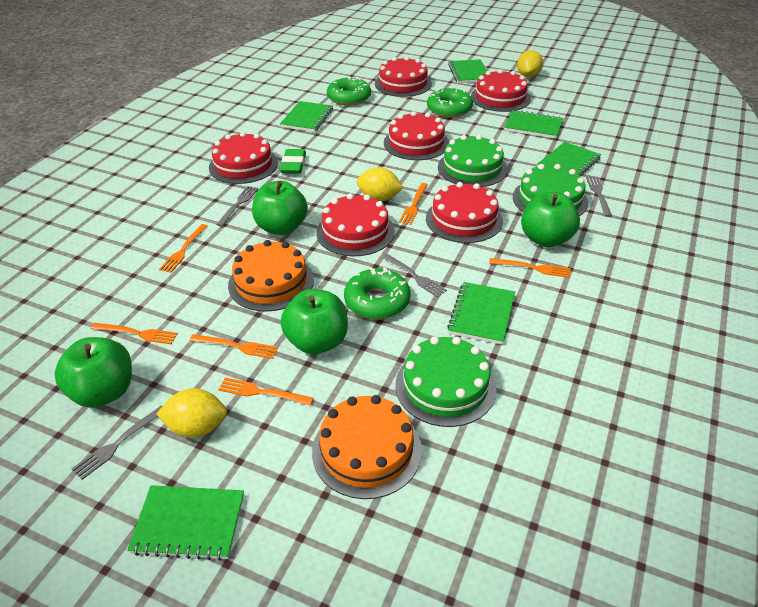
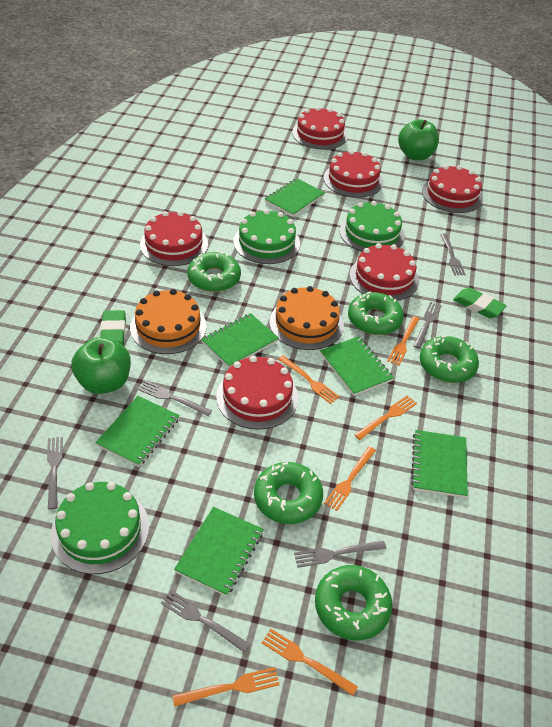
green apple: [54,337,132,408] [252,181,308,235] [280,289,348,354] [521,192,580,247] = 4 -> [71,337,131,394] [398,119,439,160] = 2
green donut: [327,76,371,106] [344,267,410,319] [427,88,473,118] = 3 -> [187,251,241,292] [254,462,323,524] [315,565,392,640] [348,292,404,335] [420,335,479,383] = 5
green eraser: [280,149,306,174] = 1 -> [100,310,126,346] [453,287,507,318] = 2
grey fork: [71,405,163,480] [216,186,258,226] [381,254,447,297] [586,177,612,217] = 4 -> [47,437,63,510] [138,380,212,416] [161,590,251,653] [294,541,386,568] [414,302,442,349] [440,233,466,276] = 6
yellow lemon: [157,388,227,438] [357,167,403,201] [517,50,543,78] = 3 -> none = 0

